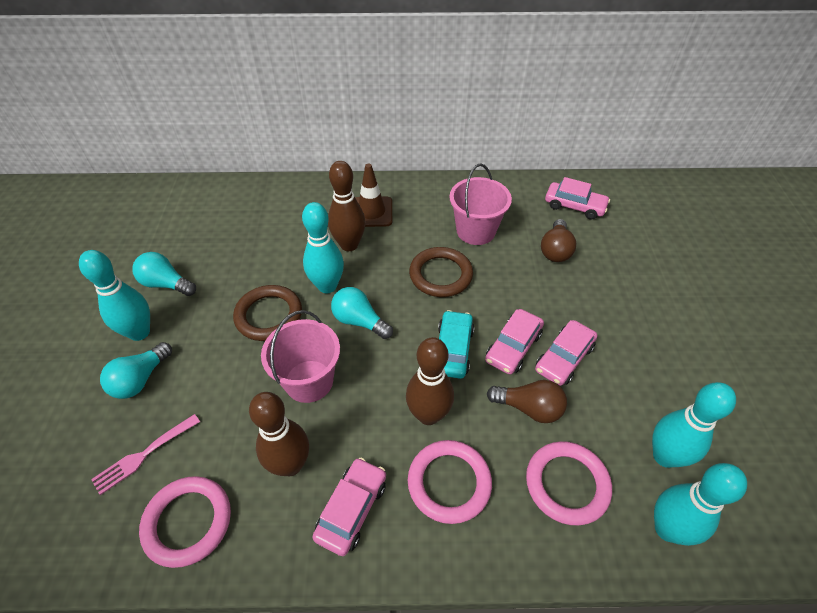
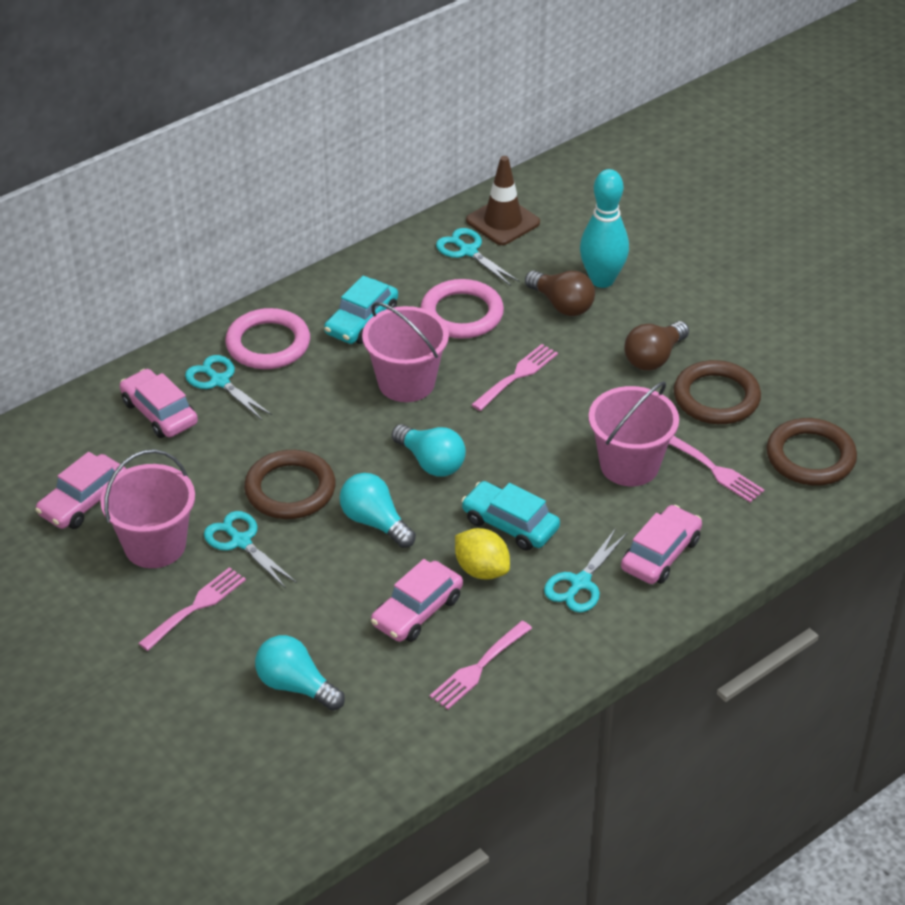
brown bowling pin: [249,392,309,476] [328,161,366,251] [406,337,454,425] = 3 -> none = 0
brown ring: [233,285,302,341] [409,247,473,297] = 2 -> [244,450,336,519] [674,360,761,424] [766,418,857,485] = 3
pink bucket: [261,310,340,403] [449,164,512,245] = 2 -> [100,449,195,568] [362,302,449,402] [589,381,679,486] = 3
pink fork: [91,414,200,495] = 1 -> [138,567,246,651] [430,621,532,710] [471,344,558,411] [669,436,764,503] = 4
pink ring: [139,476,231,568] [408,440,492,524] [526,441,612,526] = 3 -> [225,308,310,369] [420,279,504,339] = 2
turquoise bowling pin: [79,250,150,341] [302,202,344,293] [652,382,736,468] [654,463,747,546] = 4 -> [580,169,629,288] = 1
turquoise car: [438,310,474,379] = 1 -> [324,276,398,344] [461,481,560,551] = 2
turquoise scissors: none = 0 -> [185,355,272,420] [204,511,297,589] [436,228,520,286] [544,529,627,613] = 4
yellow lemon: none = 0 -> [455,528,510,580] = 1

